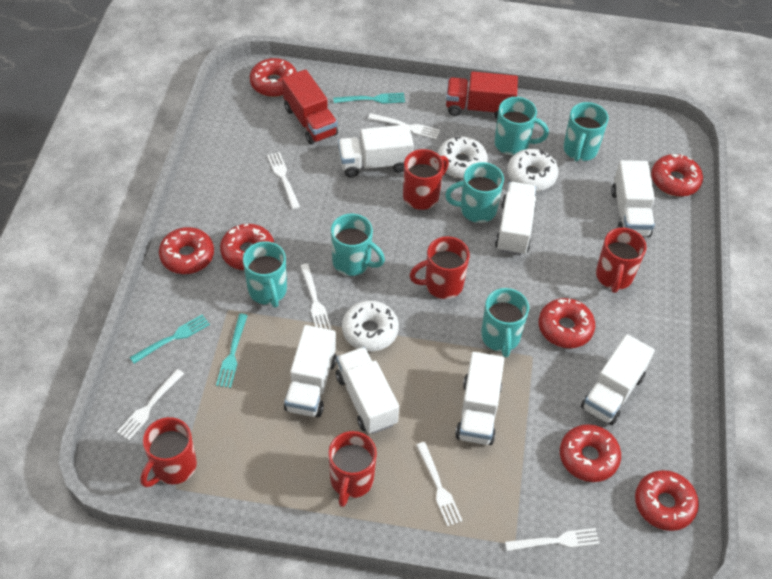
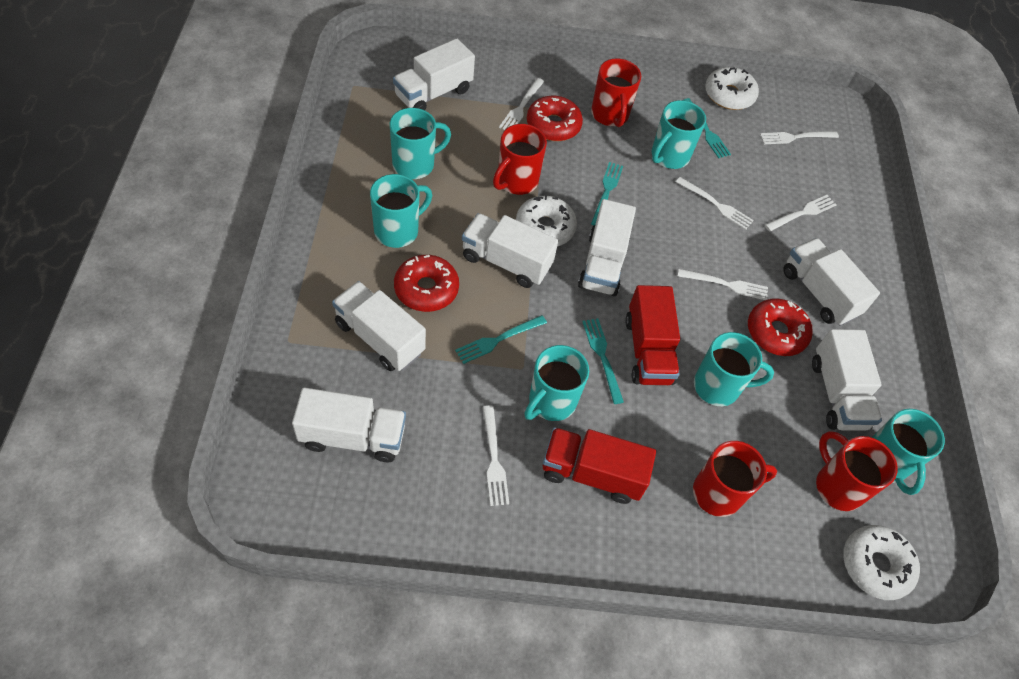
red donut: [159,227,214,274] [220,224,274,270] [250,58,297,97] [539,298,595,348] [560,424,621,482] [635,470,699,531] [651,154,703,197] = 7 -> [394,255,459,312] [527,96,583,141] [748,298,813,356] = 3
red mug: [140,417,197,487] [328,431,377,507] [403,149,449,210] [409,236,470,299] [596,228,646,293] = 5 -> [493,124,547,195] [591,58,641,127] [693,441,777,517] [816,431,898,511] = 4
turquoise fork: [130,314,210,364] [216,314,248,388] [333,93,405,104] = 3 -> [455,315,547,364] [582,318,624,404] [591,162,623,226] [684,98,731,158] = 4

